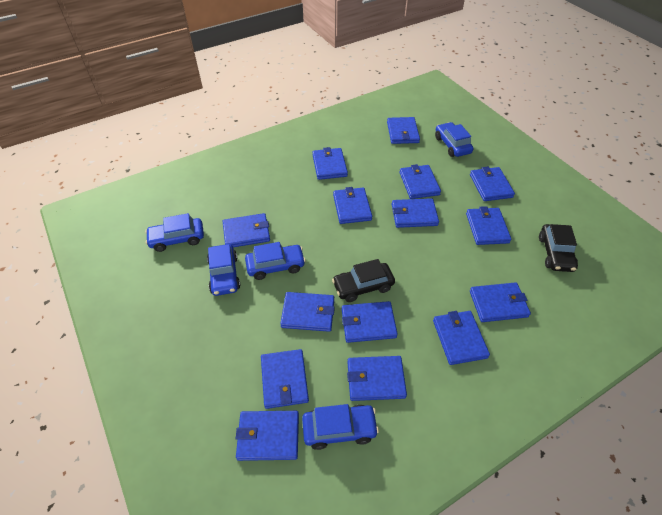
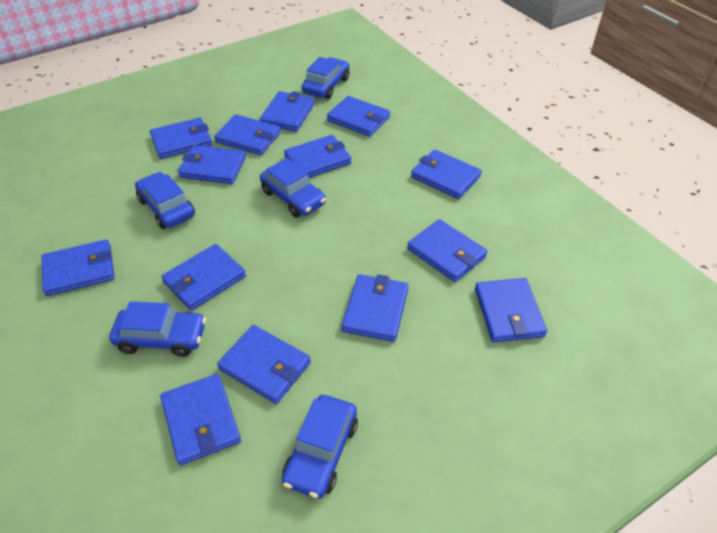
black car: [332,259,395,302] [539,224,578,272] = 2 -> none = 0
blue wallet: [223,213,270,247] [236,411,299,461] [261,349,309,409] [280,292,335,332] [312,147,348,180] [333,187,372,224] [342,301,398,343] [347,356,407,401] [387,117,420,144] [392,198,439,228] [399,164,441,199] [433,311,490,365] [466,206,511,245] [470,167,515,201] [470,282,531,322] = 15 -> [42,239,115,296] [150,118,213,159] [160,374,241,465] [161,244,246,311] [178,145,246,184] [214,114,281,155] [217,325,311,404] [260,91,315,132] [284,135,351,178] [327,96,390,137] [342,274,409,342] [407,219,487,282] [411,149,482,199] [475,278,547,342] = 14

